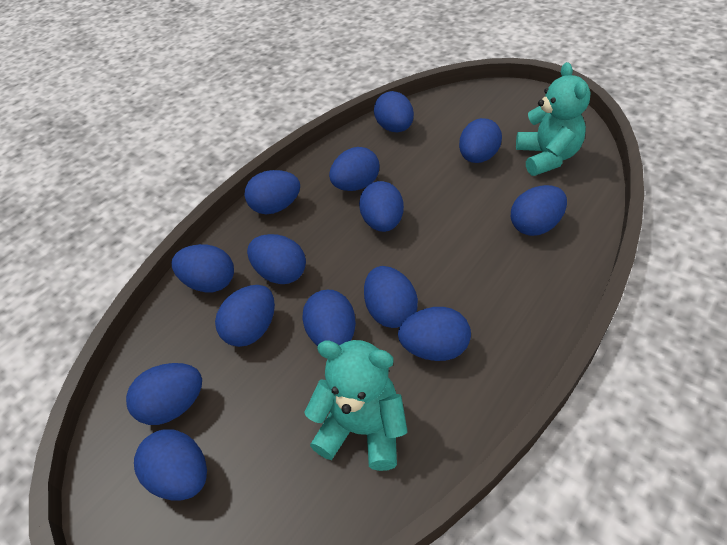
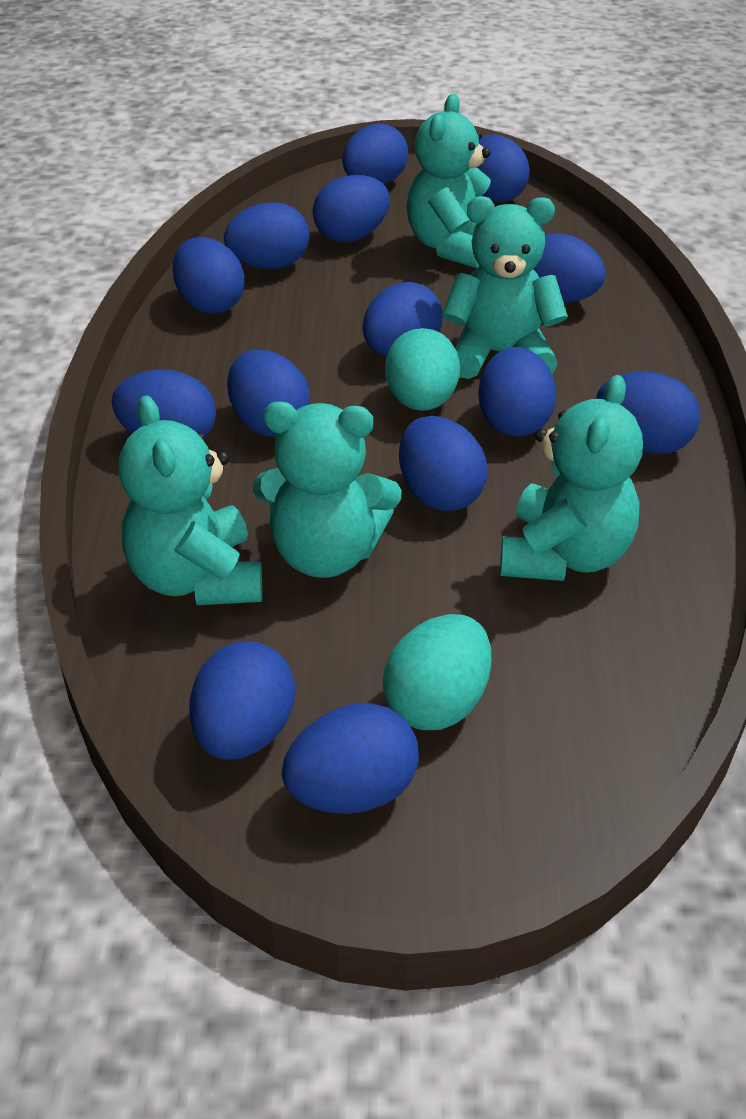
turquoise egg: none = 0 -> [383,614,491,730] [385,328,460,411] = 2
turquoise teddy bear: [304,340,408,471] [516,62,591,176] = 2 -> [119,395,262,605] [253,401,402,578] [406,94,491,268] [442,196,568,379] [500,375,643,581] = 5

